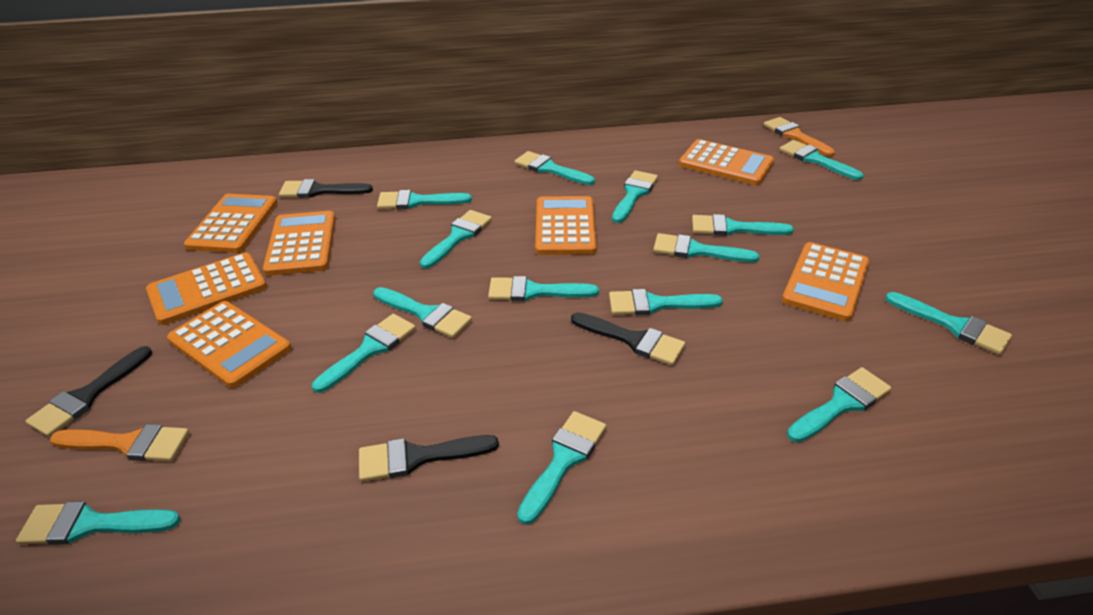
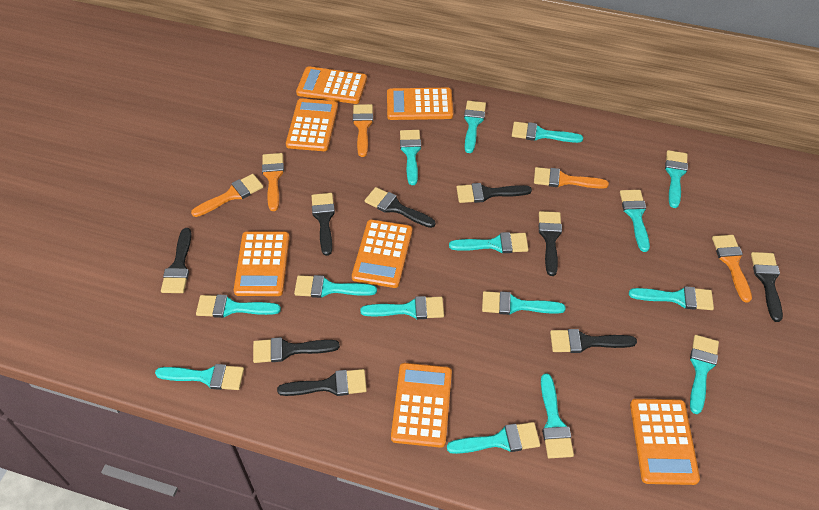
black brush: [26,346,152,437] [279,179,373,198] [359,435,499,482] [571,312,685,365] = 4 -> [161,228,192,293] [253,337,340,363] [277,369,367,396] [312,193,335,256] [365,187,435,228] [456,183,532,203] [539,211,562,276] [550,329,637,353] [751,252,783,322] = 9
orange brush: [50,424,189,461] [763,117,835,157] = 2 -> [191,174,263,217] [262,153,284,211] [353,104,373,157] [534,167,609,189] [712,235,752,303] = 5

